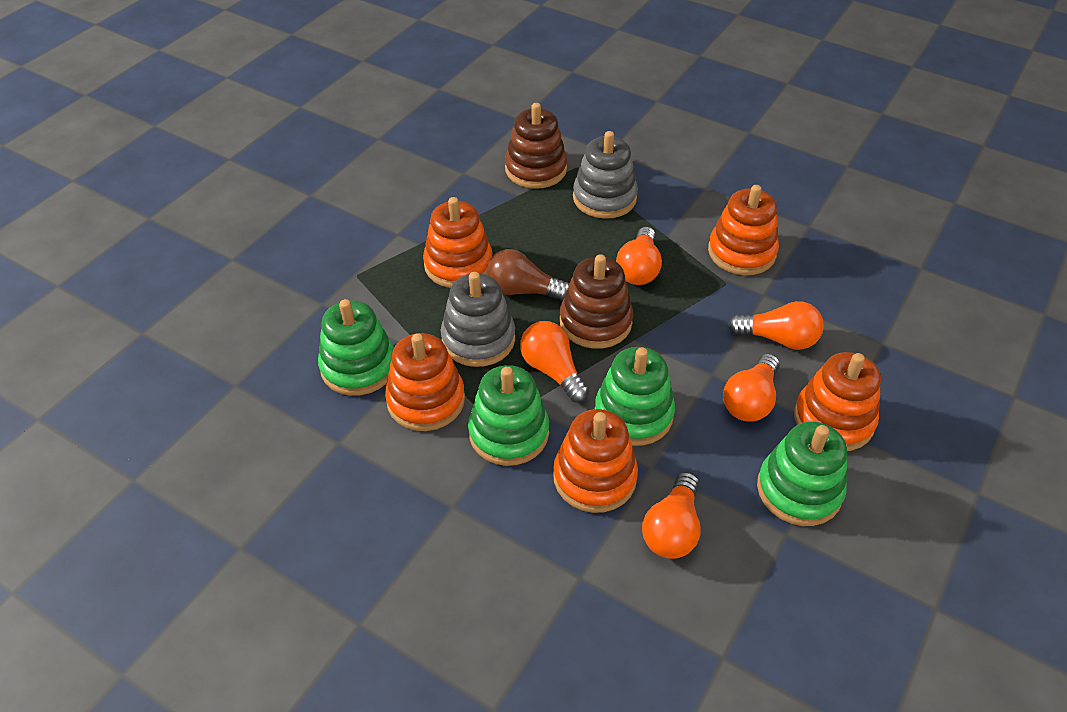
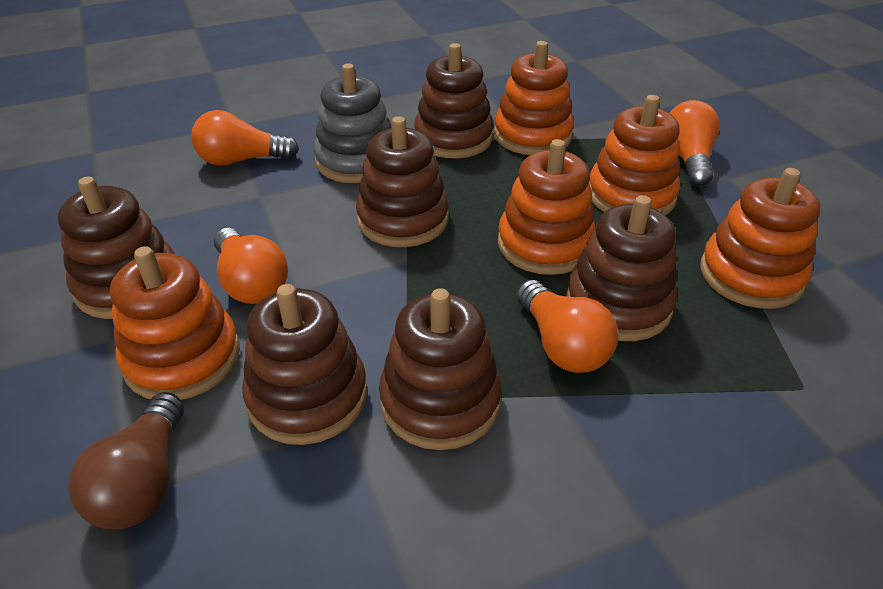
brown stacking toy: [505,103,567,189] [560,254,633,349] = 2 -> [58,177,175,319] [242,284,367,445] [356,116,449,247] [379,288,502,450] [414,43,494,159] [566,195,677,341] = 6
green stacking toy: [318,299,394,396] [468,365,549,466] [594,347,675,446] [757,422,847,526] = 4 -> none = 0
grey stacking toy: [441,272,515,367] [573,131,638,219] = 2 -> [314,63,392,183] = 1
orange light bulb: [520,321,589,403] [616,227,662,285] [642,472,701,559] [723,354,780,422] [728,301,824,350] = 5 -> [191,110,299,166] [214,228,288,304] [516,280,618,373] [670,100,720,187] = 4

